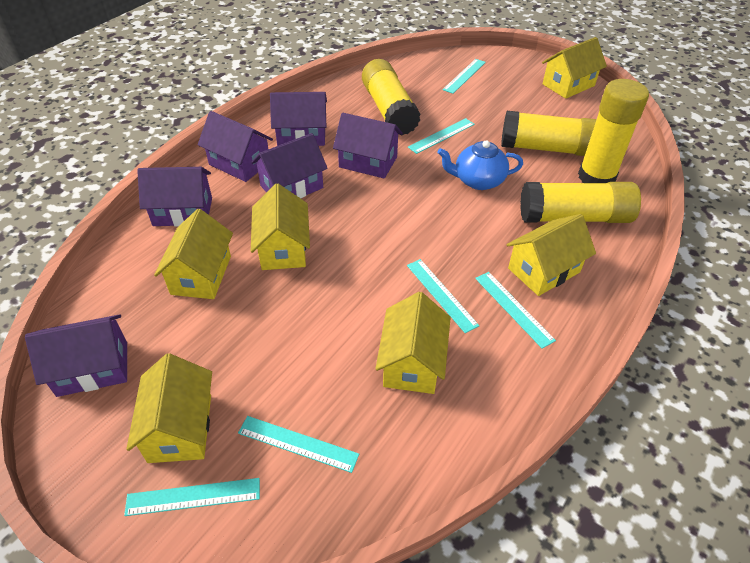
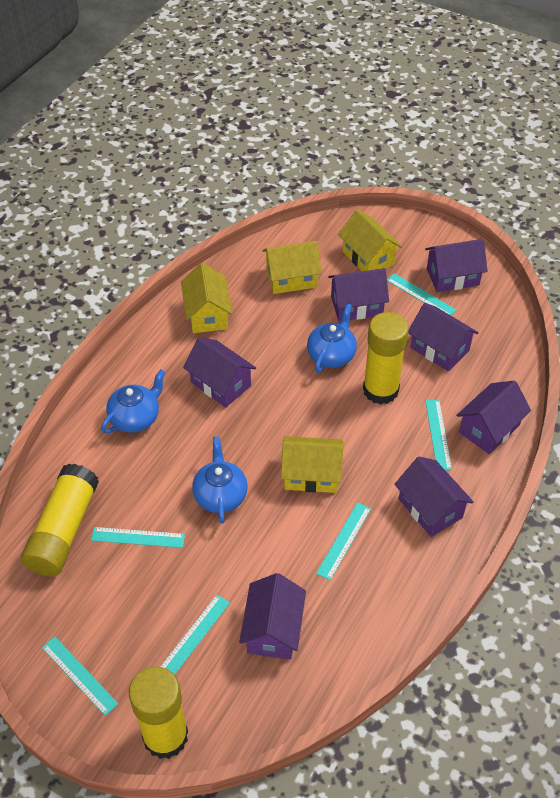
blue teapot: [437,140,523,190] = 1 -> [101,369,166,433] [192,436,248,523] [307,303,357,373] = 3
purple house: [25,314,127,397] [137,167,212,227] [198,111,273,182] [251,133,328,198] [270,92,327,146] [333,113,403,179] = 6 -> [183,337,256,407] [239,573,306,660] [328,268,389,321] [394,457,474,537] [408,303,479,371] [425,239,488,292] [456,381,531,454] = 7
yellow glue stick: [362,59,421,136] [501,111,597,156] [520,182,641,223] [578,79,649,183] = 4 -> [21,464,99,577] [129,666,188,759] [363,312,409,405] = 3
yellow house: [126,353,212,463] [154,209,233,299] [251,184,310,270] [375,292,451,394] [506,214,596,296] [542,37,607,99] = 6 -> [181,263,233,333] [263,241,322,294] [281,436,343,493] [338,209,402,271] = 4

